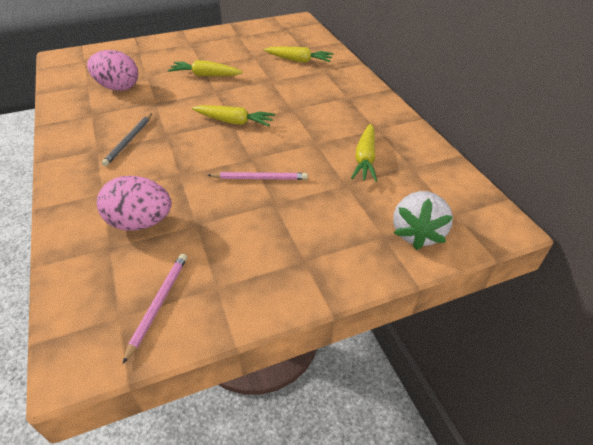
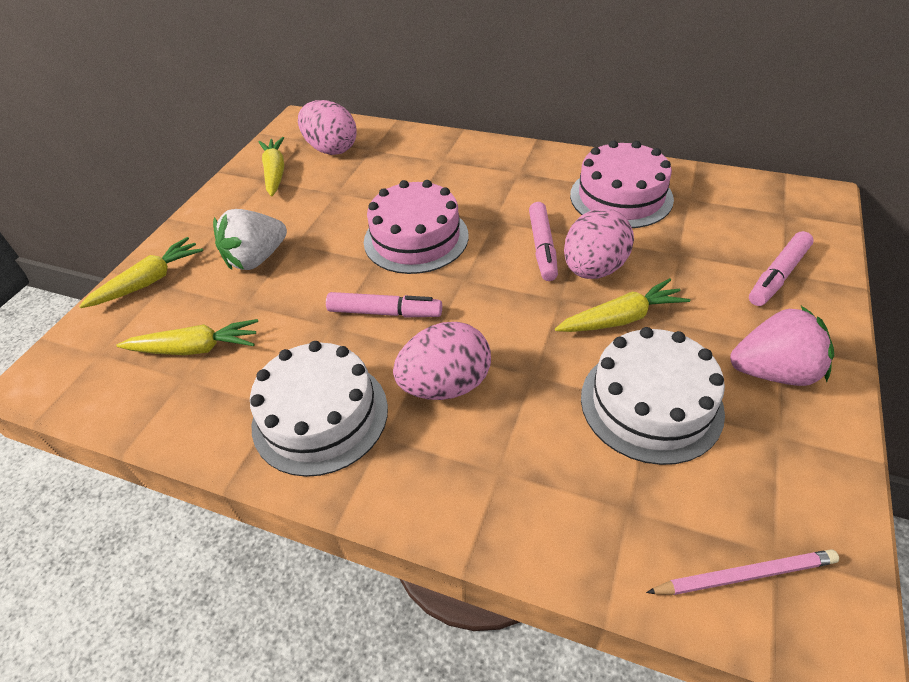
grey pencil: [102,114,152,166] = 1 -> none = 0
pink cake: none = 0 -> [364,180,469,274] [570,140,674,228] = 2
pink egg: [87,50,138,91] [97,176,172,231] = 2 -> [298,100,357,155] [393,322,491,400] [564,208,634,279] = 3
pink marker: none = 0 -> [326,292,442,317] [529,202,558,281] [749,231,814,306] = 3
pink pencil: [123,254,187,364] [208,172,308,180] = 2 -> [646,549,839,595] = 1
pink strawberry: none = 0 -> [730,306,834,386] = 1
white cake: none = 0 -> [250,341,388,477] [581,327,725,465] = 2

